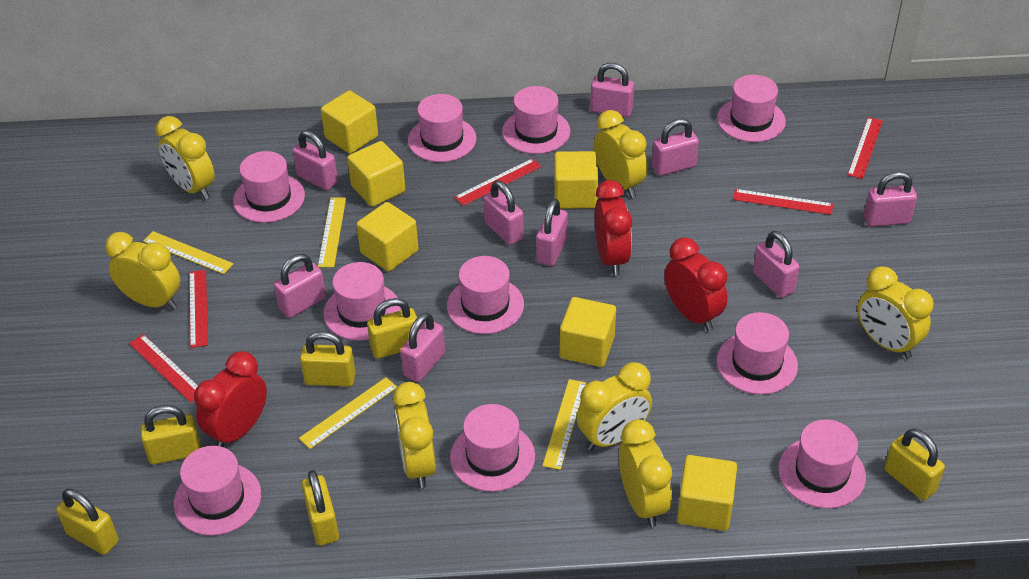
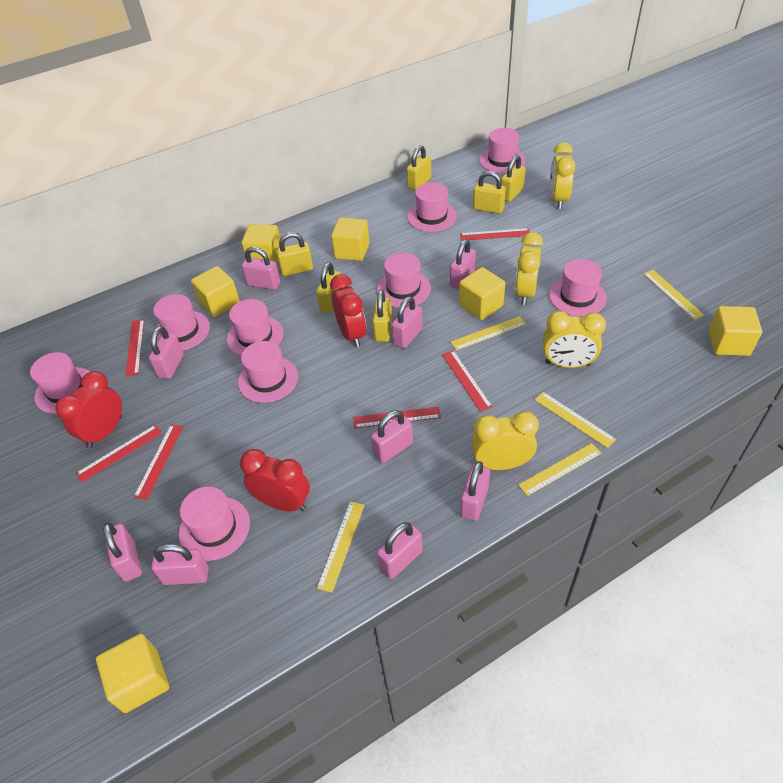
pink hat: [174,446,261,536] [233,151,305,223] [323,262,401,341] [408,94,477,162] [447,256,524,334] [450,404,535,492] [502,86,570,154] [717,75,786,142] [717,312,798,395] [778,419,866,509] = 10 -> [30,352,90,414] [153,294,210,351] [179,487,250,561] [227,299,284,356] [238,341,298,403] [376,253,431,308] [407,182,457,232] [479,128,525,173] [549,259,607,316] = 9
red ruler: [129,334,198,403] [189,270,208,348] [454,158,541,206] [733,189,833,215] [848,117,883,179] = 5 -> [76,425,162,482] [125,319,144,376] [134,424,184,500] [353,407,441,428] [442,350,493,412] [460,228,530,241] = 6
yellow clock: [105,232,180,310] [156,116,215,199] [393,382,436,488] [576,362,652,451] [594,110,648,198] [619,419,672,527] [857,266,934,359] = 7 -> [471,411,539,470] [515,232,543,305] [543,311,606,368] [550,142,575,209] = 4
yellow ruler: [143,231,233,274] [299,377,397,449] [318,197,346,267] [542,379,586,470] = 4 -> [317,501,365,593] [451,316,526,350] [518,443,601,496] [535,392,616,448] [644,270,705,320] = 5

